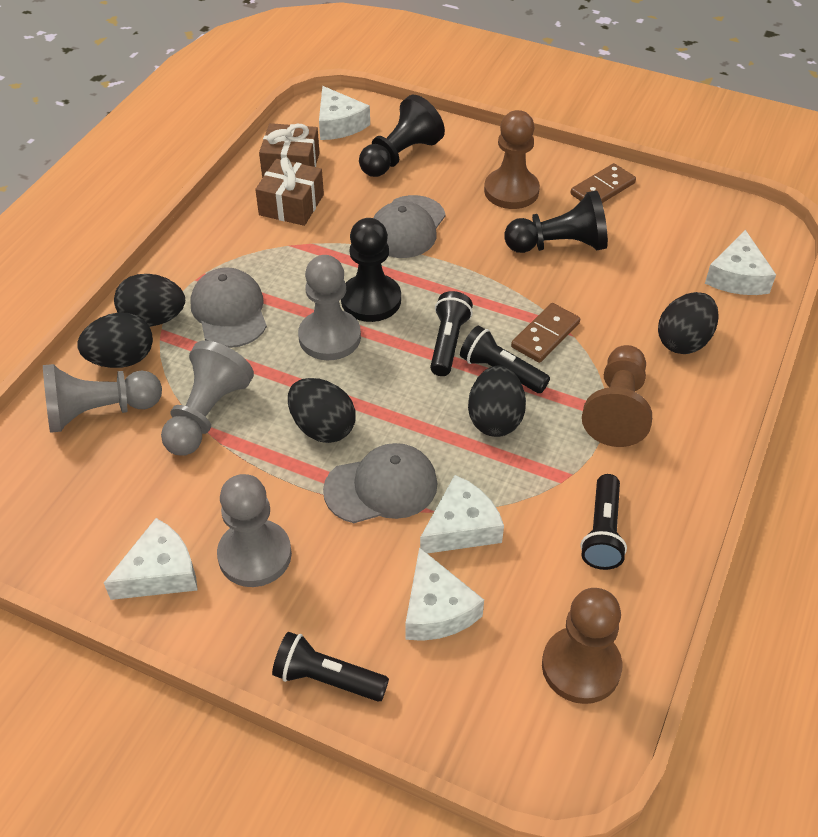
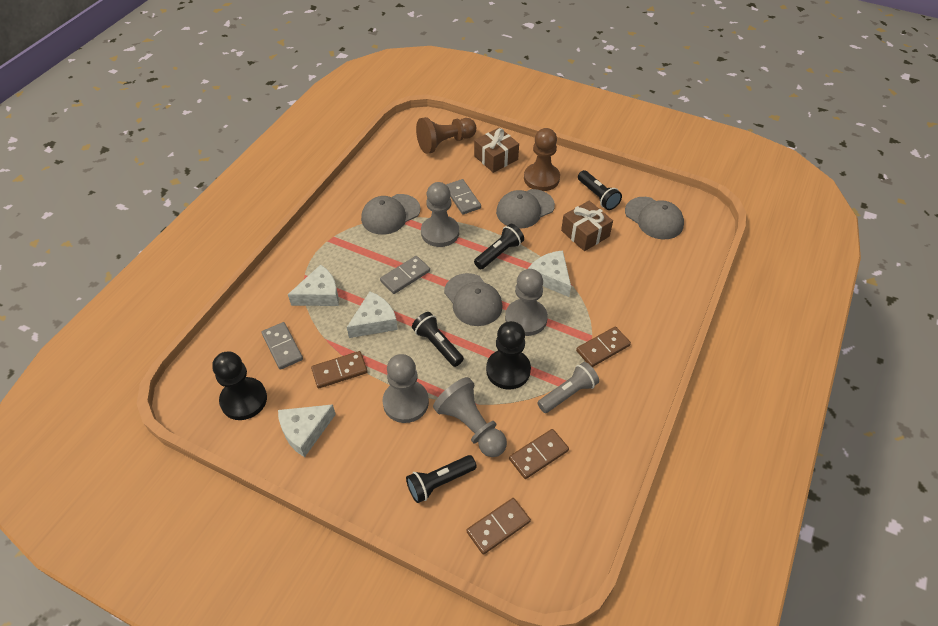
black egg: [77,312,153,368] [114,274,185,327] [288,378,356,443] [468,366,526,437] [658,292,719,354] = 5 -> none = 0
black pawn: [341,218,401,322] [359,95,445,177] [504,191,608,253] = 3 -> [212,351,267,420] [486,321,531,389] = 2
brown domino: [511,303,580,363] [570,163,636,203] = 2 -> [311,351,368,388] [467,498,531,555] [509,429,569,479] [576,326,631,367] = 4
brown pawn: [484,110,540,209] [542,588,622,704] [582,345,652,447] = 3 -> [416,117,476,154] [524,128,560,191] = 2
grey cap: [190,267,267,348] [323,443,438,523] [373,195,446,258] = 3 -> [361,194,420,235] [444,273,503,326] [496,189,555,229] [625,197,684,240] = 4
grey domino: none = 0 -> [262,322,303,370] [380,256,430,294] [446,179,481,215] = 3
grey flashlight: none = 0 -> [538,362,599,413] = 1
white cheese: [104,518,198,600] [319,86,370,140] [405,547,484,641] [420,475,504,553] [705,230,776,295] = 5 -> [278,404,336,457] [288,265,339,306] [347,291,398,338] [528,250,571,297] = 4

